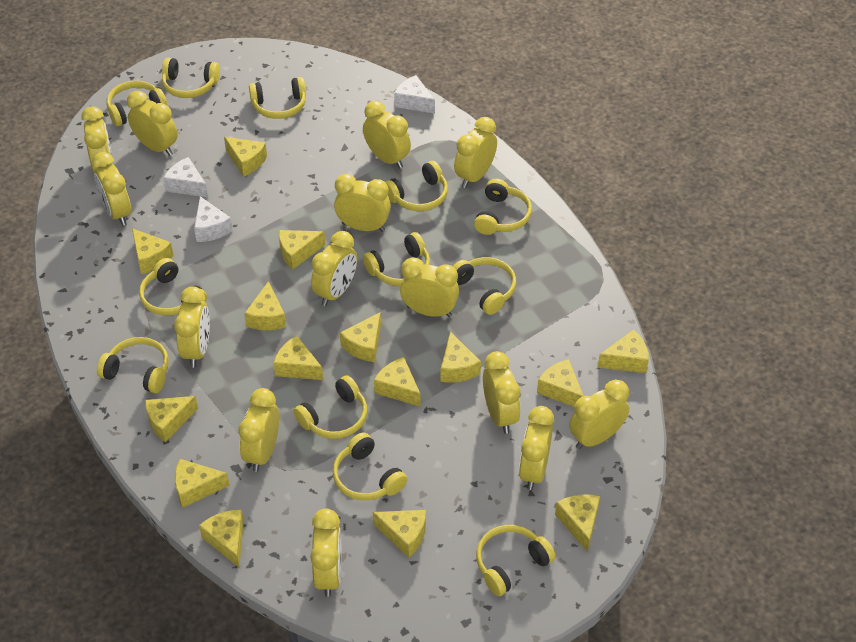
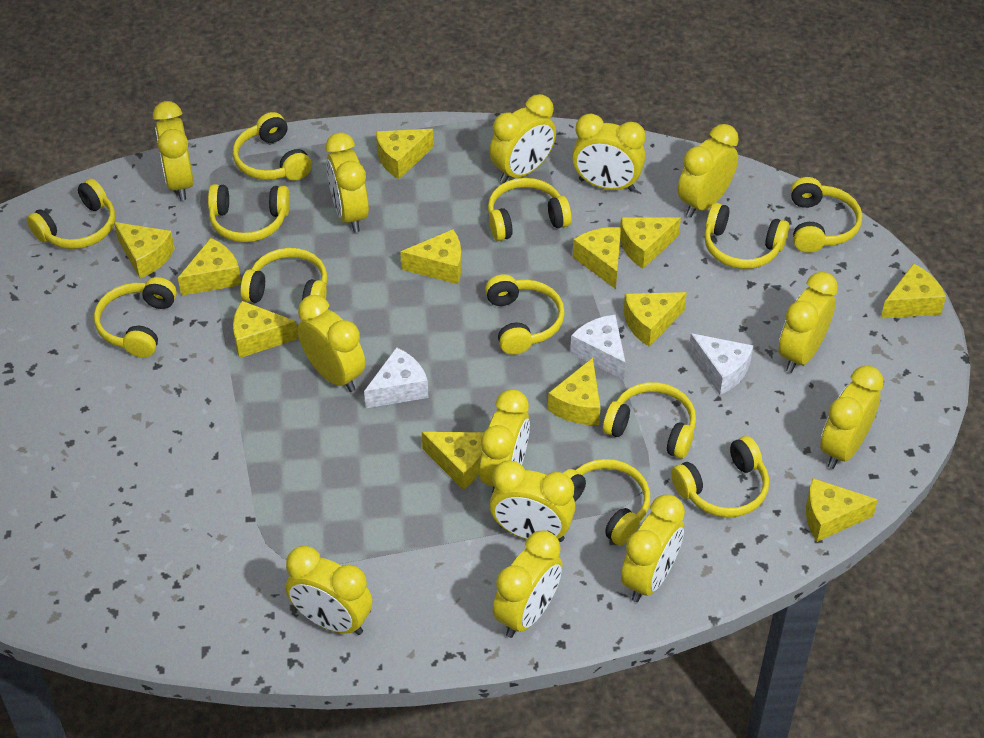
yellow cheese: [132,228,174,274] [145,396,198,442] [175,459,230,508] [199,509,244,567] [224,137,267,177] [244,281,286,330] [274,336,323,380] [279,230,325,270] [340,312,381,362] [373,510,426,558] [374,357,421,407] [440,331,481,383] [537,359,584,407] [555,495,600,552] [598,329,649,373] = 15 -> [114,222,175,279] [178,238,241,296] [233,301,298,358] [376,129,434,179] [400,229,462,284] [422,432,484,490] [548,358,601,425] [573,227,621,289] [620,217,681,269] [623,292,687,347] [806,478,878,542] [881,263,946,318] = 12
yellow clock: [81,106,113,171] [92,152,131,226] [127,91,178,156] [174,287,210,368] [238,388,279,472] [310,509,342,597] [311,231,357,306] [334,174,391,232] [363,101,411,169] [400,257,459,317] [454,117,497,188] [483,351,521,434] [519,406,554,490] [569,380,629,449] = 14 -> [153,101,194,200] [286,546,372,635] [298,295,365,392] [326,132,369,232] [479,389,530,494] [489,94,556,183] [490,460,576,542] [493,531,562,638] [572,113,646,192] [621,494,685,602] [678,124,739,218] [779,272,838,373] [820,365,884,469] = 13

